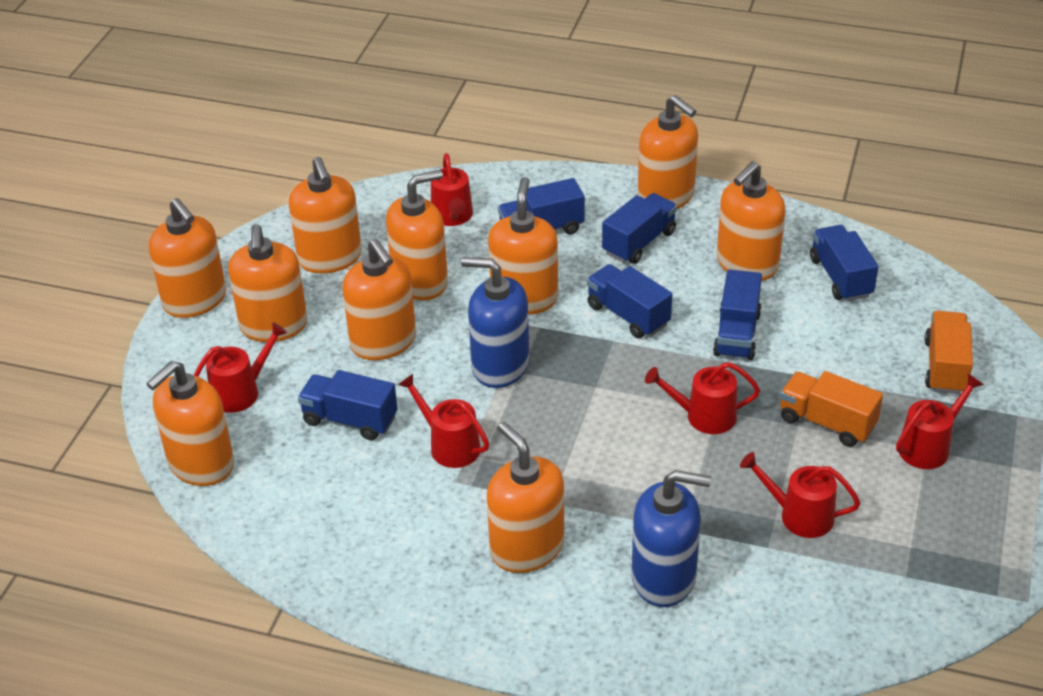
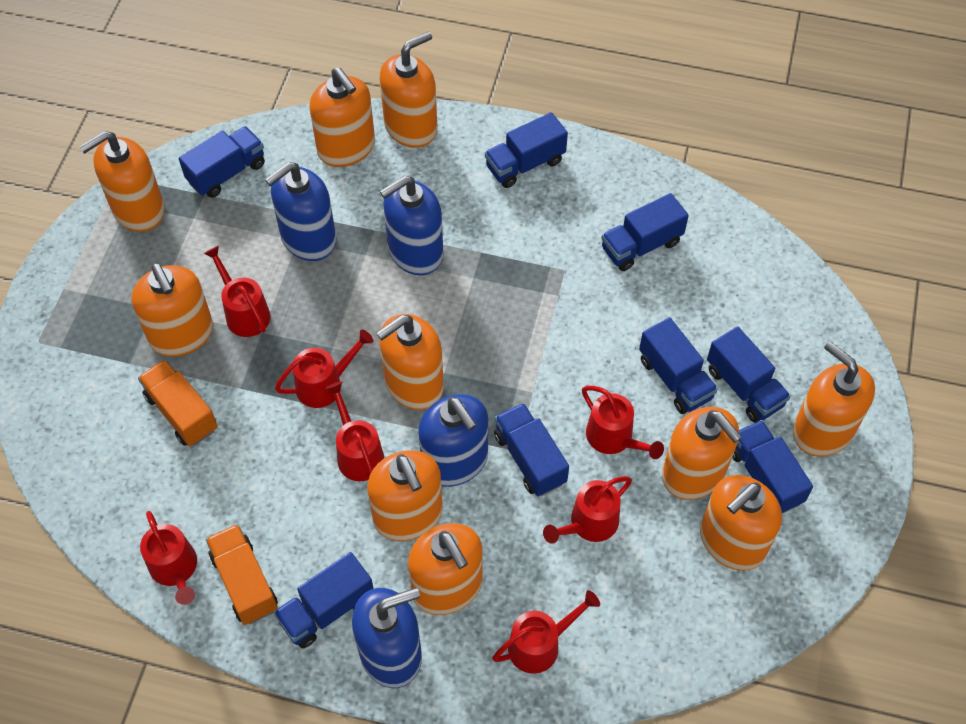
blue soap dispenser: [461,257,529,388] [632,470,711,607] = 2 -> [265,162,336,261] [352,587,422,688] [380,175,444,275] [418,394,488,487] = 4
blue truck: [298,370,398,441] [498,178,585,235] [587,264,672,338] [602,193,677,264] [713,269,762,360] [810,225,879,301] = 6 -> [179,126,265,198] [274,552,374,649] [485,112,568,188] [494,403,569,496] [601,193,689,271] [639,318,718,414] [707,326,791,423] [732,420,813,513] = 8
red watering can: [194,322,287,413] [398,374,489,468] [431,153,473,226] [645,362,760,434] [740,452,860,538] [896,374,984,469] = 6 -> [140,511,197,605] [204,246,271,337] [275,330,374,408] [326,381,384,481] [492,590,600,674] [543,476,632,544] [582,386,664,459] = 7

